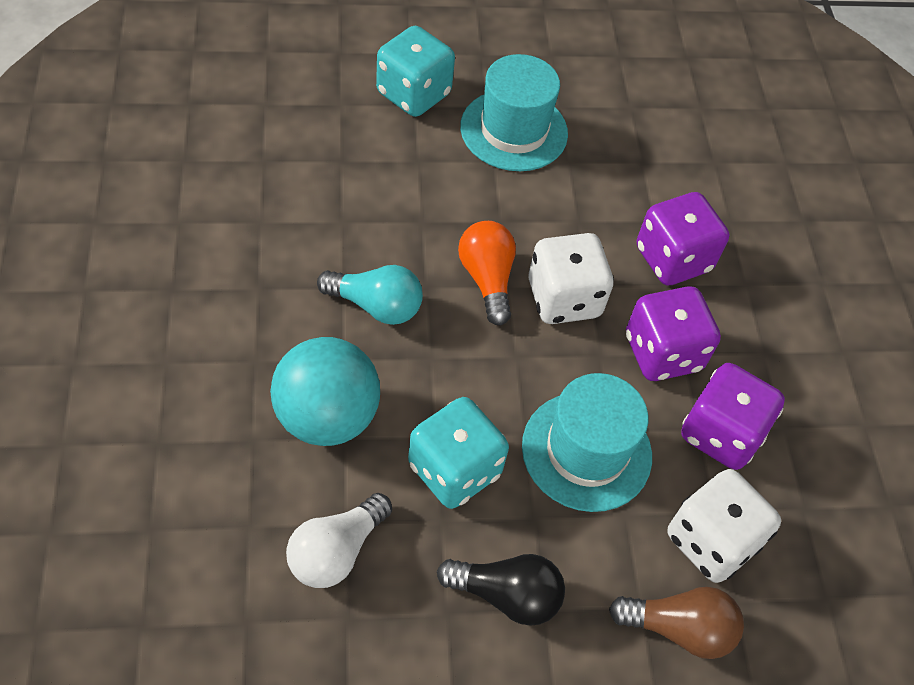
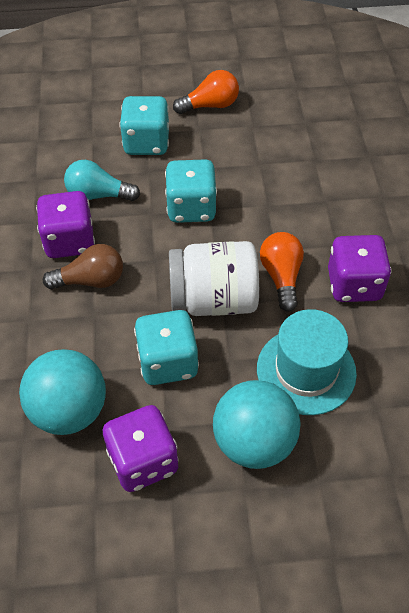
black light bulb: [437,554,565,626] = 1 -> none = 0
orange light bulb: [458,221,516,326] = 1 -> [173,70,239,114] [260,232,304,311] = 2
turquoise ball: [270,337,380,446] = 1 -> [19,349,106,435] [213,380,301,469] = 2
turquoise dice: [376,26,455,117] [408,397,509,509] = 2 -> [119,96,169,155] [134,310,199,385] [165,159,217,223] = 3
turquoise hat: [460,54,568,171] [522,373,652,512] = 2 -> [257,309,357,415] = 1
white dice: [528,233,614,324] [667,469,781,583] = 2 -> none = 0
white jar: none = 0 -> [169,241,259,316] = 1
white light bulb: [286,493,392,588] = 1 -> none = 0

